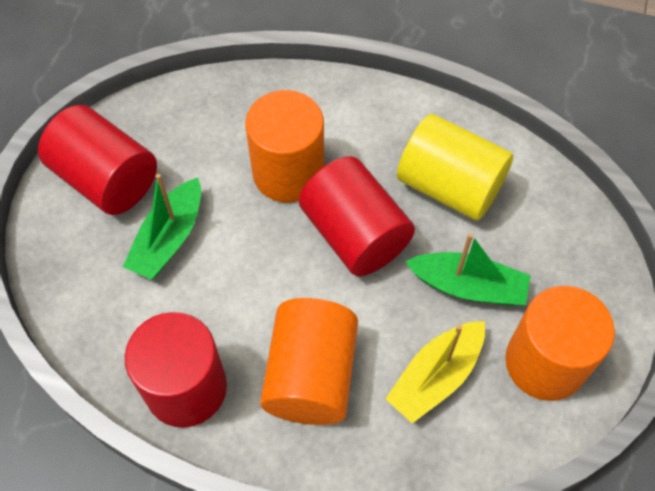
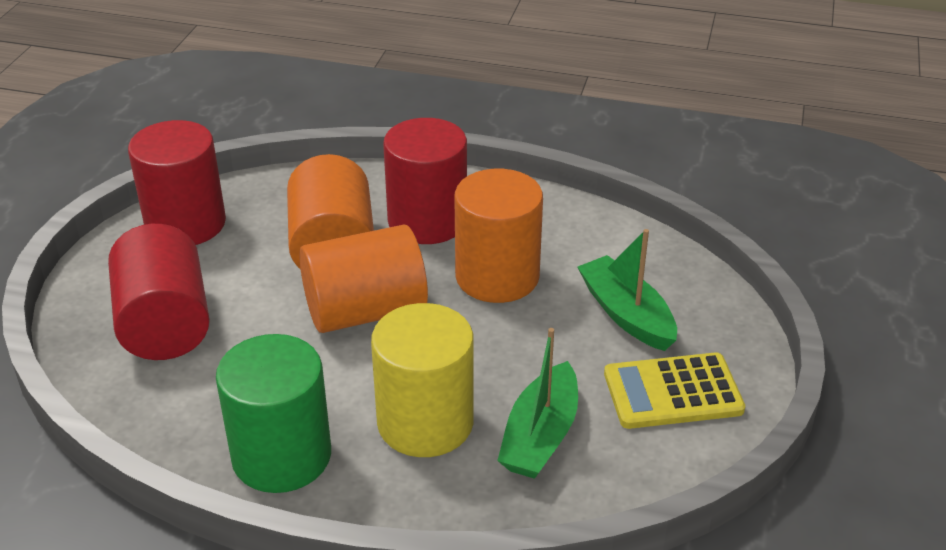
green cylinder: none = 0 -> [216,334,331,493] = 1
yellow boat: [385,321,485,423] = 1 -> none = 0
yellow calculator: none = 0 -> [604,352,745,429] = 1

